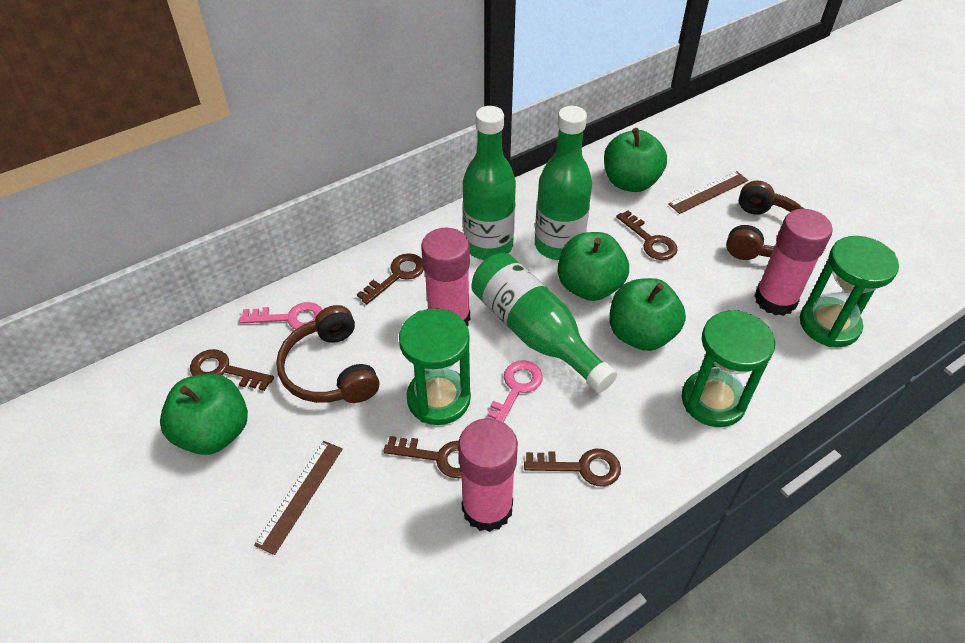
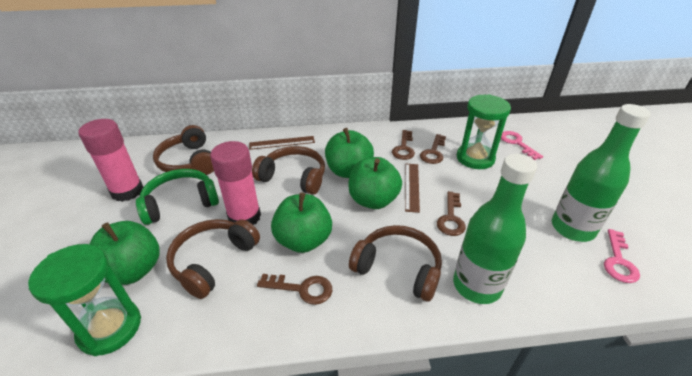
brown headphones: [276,305,379,403] [726,181,804,260] = 2 -> [153,125,214,175] [166,219,260,299] [252,146,325,195] [349,225,442,301] = 4
brown key: [190,349,274,391] [357,253,424,304] [383,436,462,478] [524,449,621,486] [616,210,678,260] = 5 -> [257,274,332,305] [392,130,415,160] [420,134,446,164] [437,191,466,236] = 4
green bottle: [463,106,516,260] [472,253,617,393] [535,106,592,260] = 3 -> [453,154,537,304] [552,104,651,242] = 2
green headphones: none = 0 -> [136,169,219,225] = 1
green hourglass: [399,308,471,425] [682,310,775,427] [800,236,899,347] = 3 -> [28,244,141,356] [457,94,511,169] = 2
pink glue stick: [421,227,470,326] [458,418,518,532] [754,209,833,316] = 3 -> [79,119,143,202] [210,141,261,225] = 2

